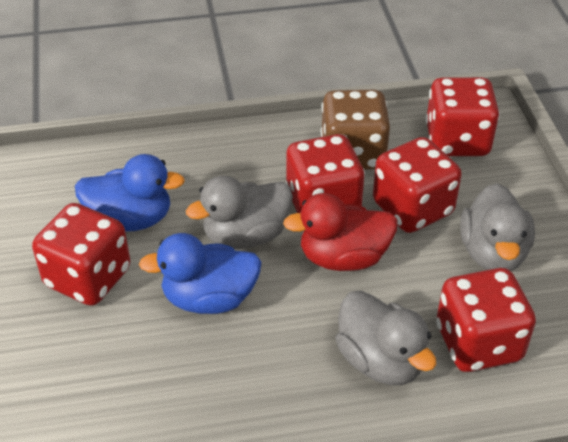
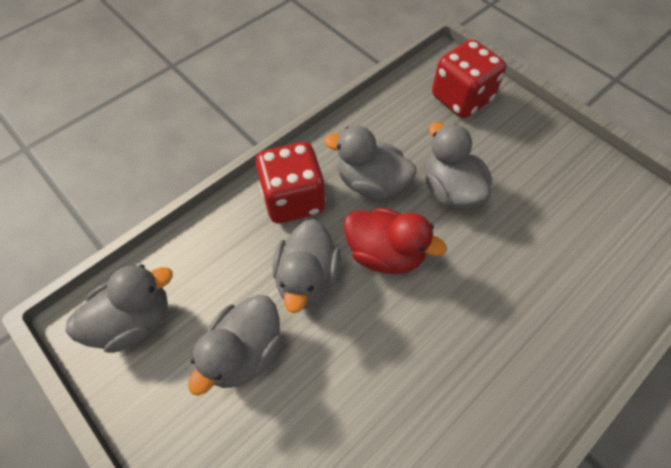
blue duck: [75,154,185,232] [139,233,262,314] = 2 -> none = 0
brown dice: [321,90,390,170] = 1 -> none = 0
grey duck: [186,176,293,249] [336,291,436,385] [460,183,535,271] = 3 -> [65,264,173,353] [188,295,283,396] [272,219,341,313] [324,126,416,200] [425,122,492,209] = 5
red dice: [32,203,130,306] [286,134,365,213] [373,137,462,233] [426,77,500,156] [436,268,536,372] = 5 -> [255,142,326,223] [432,39,506,118] = 2

